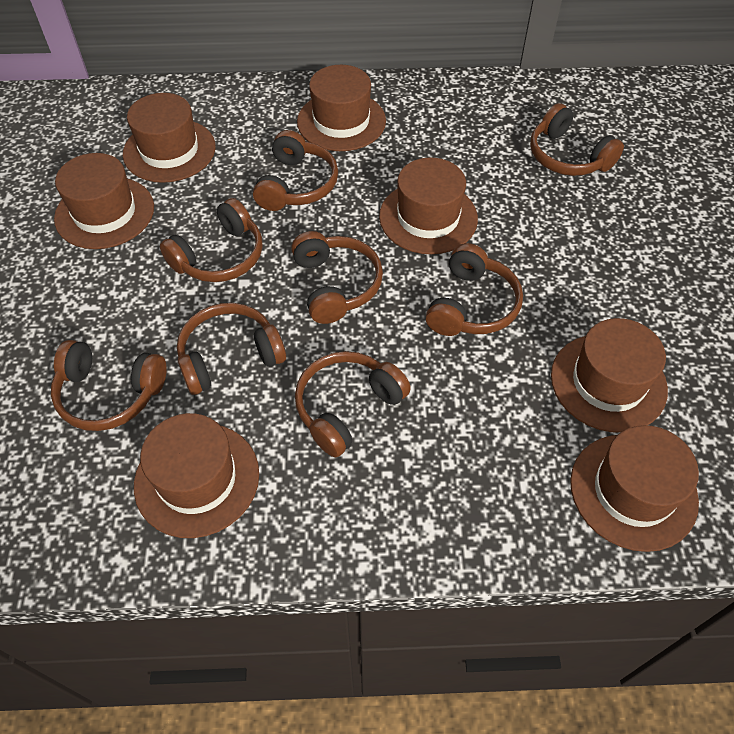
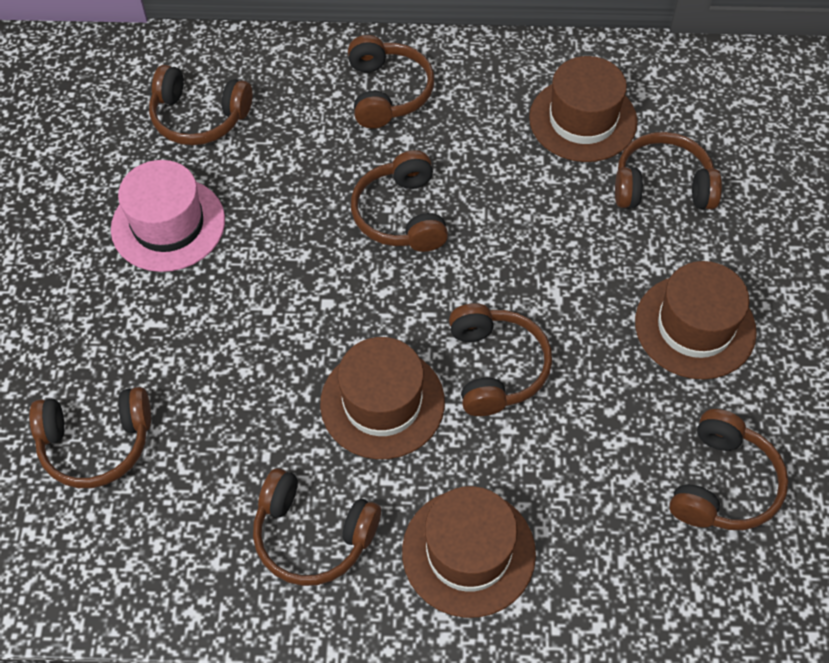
brown hat: [54,153,154,249] [123,93,215,183] [134,413,259,538] [297,65,386,151] [379,157,478,254] [551,318,668,433] [570,425,699,552] = 7 -> [320,337,445,459] [402,486,536,618] [529,56,638,162] [635,261,757,380] = 4
pink hat: none = 0 -> [111,160,225,272] = 1

